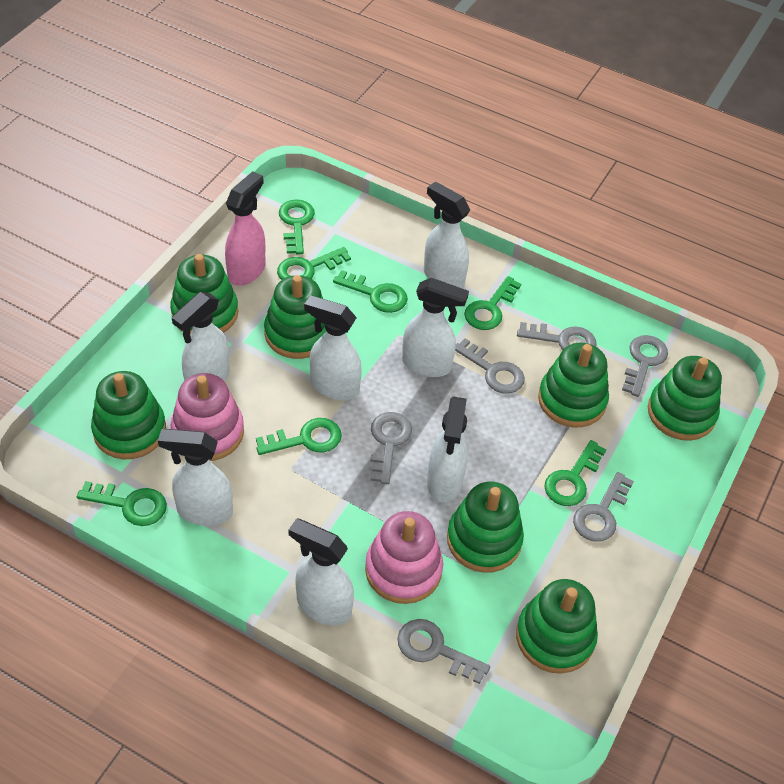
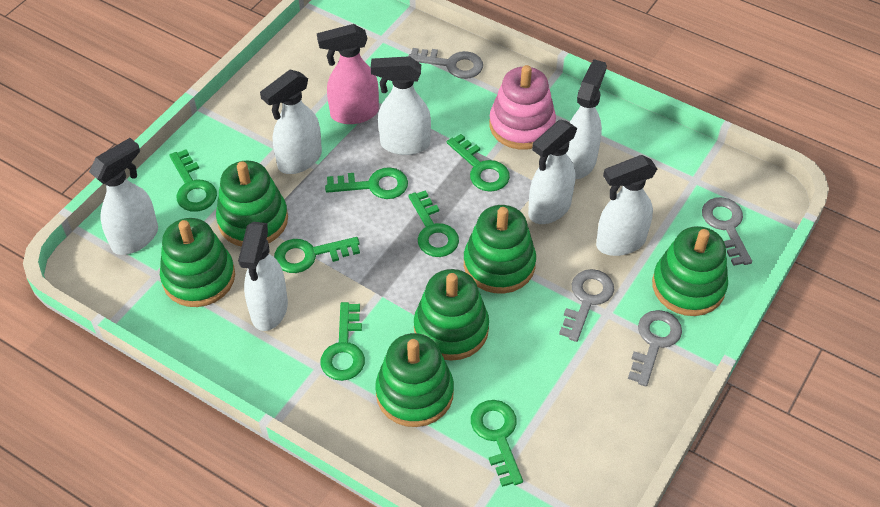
green stacking toy: [91,371,166,460] [170,254,238,334] [264,275,326,359] [447,482,524,573] [516,579,598,674] [538,343,609,427] [648,356,722,441] = 7 -> [160,218,235,307] [216,160,288,247] [375,333,454,427] [414,269,489,361] [464,205,536,294] [652,226,728,316] = 6
grey key: [370,412,412,484] [397,619,490,684] [455,338,525,394] [517,322,597,350] [573,472,634,542] [622,335,668,397] = 6 -> [408,48,483,79] [559,269,614,342] [628,310,682,387] [702,197,752,266] = 4
pink stacking toy: [171,373,244,461] [365,511,443,604] = 2 -> [489,65,556,150] = 1

